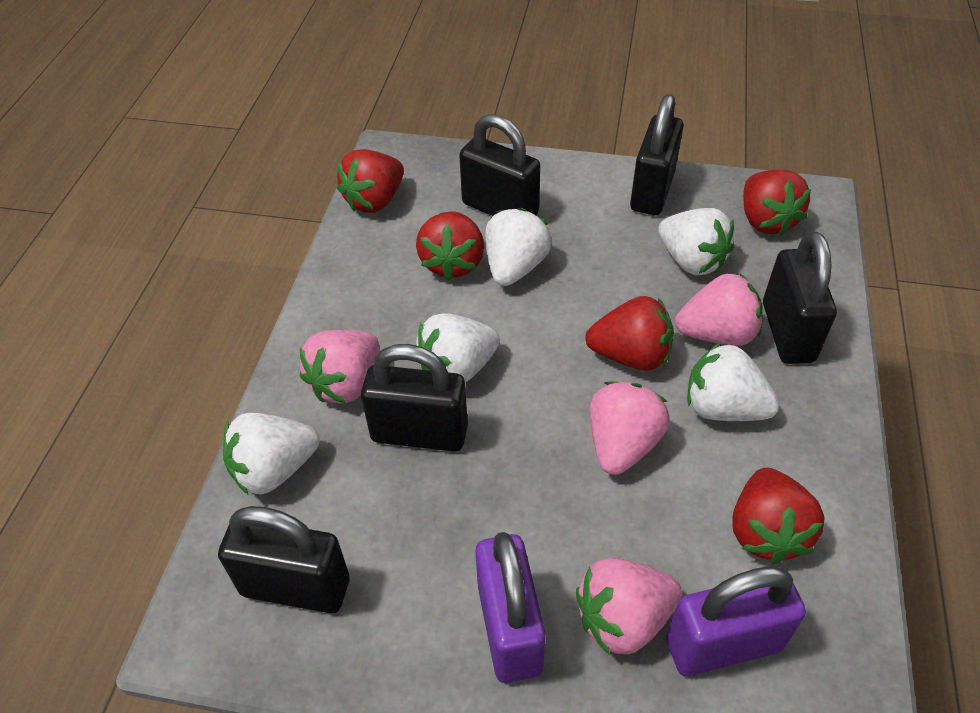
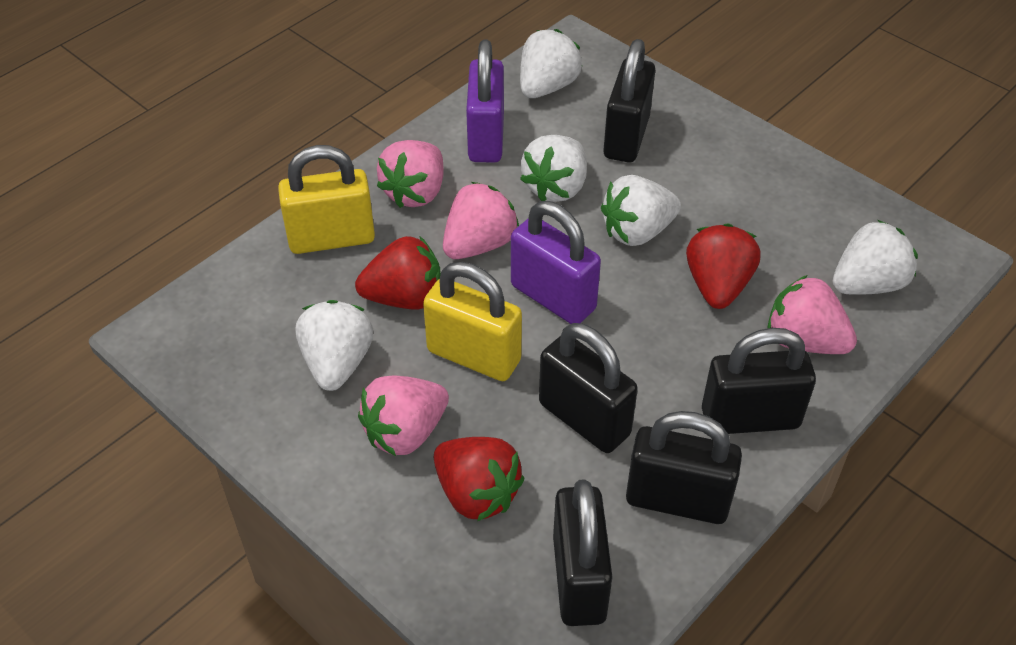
red strawberry: [337,149,404,213] [416,211,484,280] [585,296,674,371] [733,468,825,564] [743,170,811,236] = 5 -> [355,236,441,310] [433,437,524,521] [686,223,760,309] = 3
yellow padlock: none = 0 -> [278,145,375,254] [423,262,522,381] = 2

